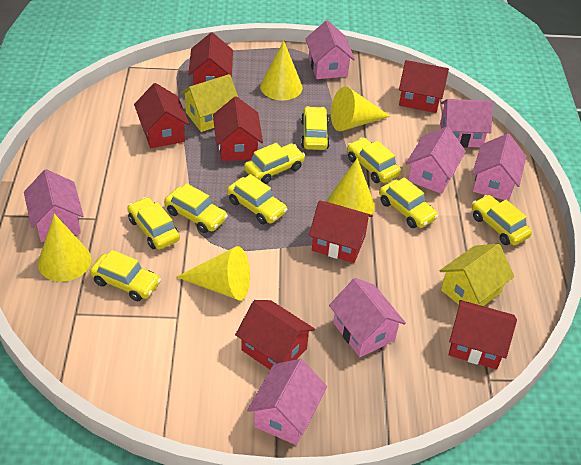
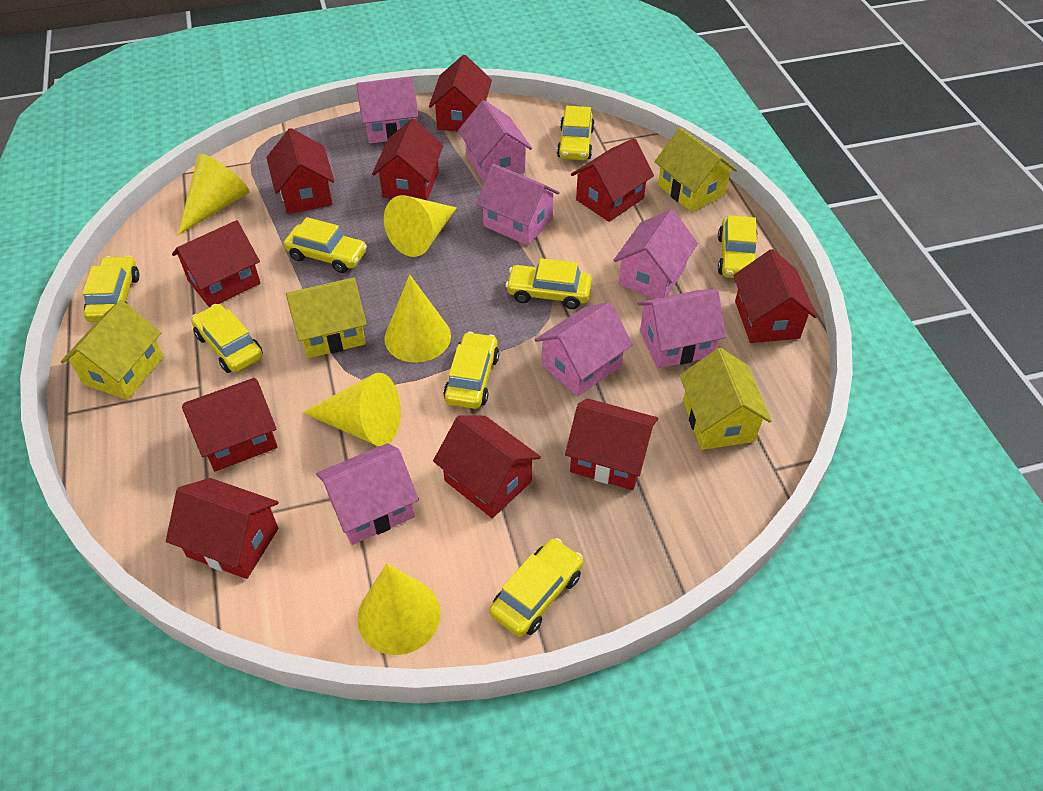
red house: [134,83,189,148] [188,32,233,85] [213,96,263,161] [235,300,315,369] [309,201,373,263] [399,60,449,113] [449,300,517,369] = 7 -> [166,478,279,579] [172,220,260,308] [182,378,278,471] [266,128,335,214] [372,119,443,200] [429,55,492,132] [433,415,541,518] [565,398,658,490] [571,138,654,222] [733,249,817,343] = 10
yellow car: [90,250,161,301] [127,197,180,250] [164,183,228,233] [227,174,287,225] [244,143,305,184] [301,106,330,150] [347,137,401,183] [379,177,438,228] [472,195,532,246] = 9 -> [83,256,139,322] [191,304,263,373] [284,217,367,273] [443,332,499,409] [489,538,583,637] [506,258,592,309] [557,106,595,160] [718,215,758,278] = 8
yellow house: [180,74,238,132] [440,244,514,306] = 2 -> [61,300,164,400] [286,277,367,358] [654,127,737,212] [680,348,772,450] = 4

